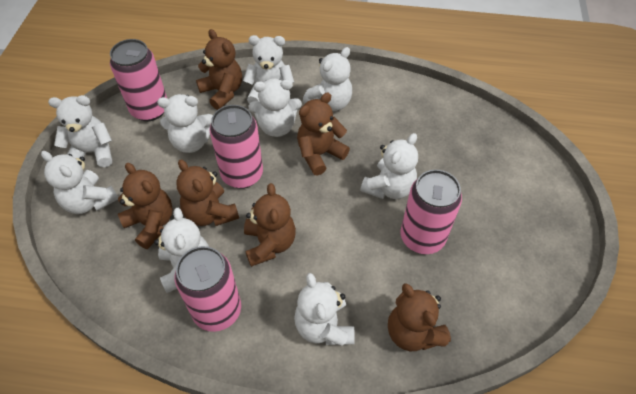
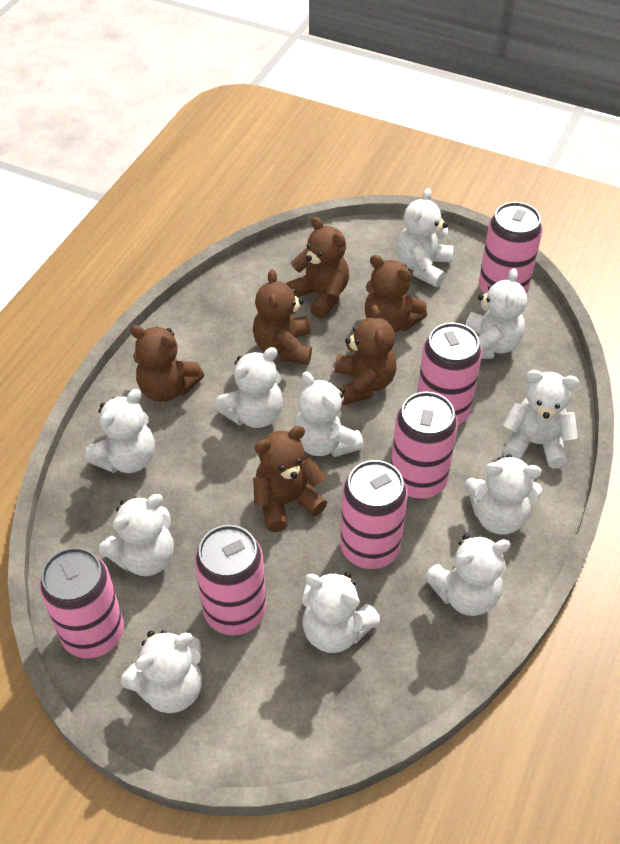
pink can: [110,39,167,121] [175,246,241,332] [210,105,263,189] [401,170,462,254] = 4 -> [40,547,124,658] [195,525,266,635] [340,460,408,569] [391,392,458,499] [417,323,482,425] [479,202,542,294] = 6
white teddy bear: [41,151,118,214] [48,95,112,167] [154,208,209,293] [157,94,213,153] [243,35,294,104] [249,79,302,137] [294,273,355,346] [303,47,352,111] [360,133,418,199] = 9 -> [85,389,155,473] [99,494,174,576] [121,630,202,713] [215,347,283,428] [294,371,364,457] [302,571,380,653] [397,188,453,287] [424,534,511,616] [464,454,542,535] [466,268,527,359] [503,370,579,469] = 11

